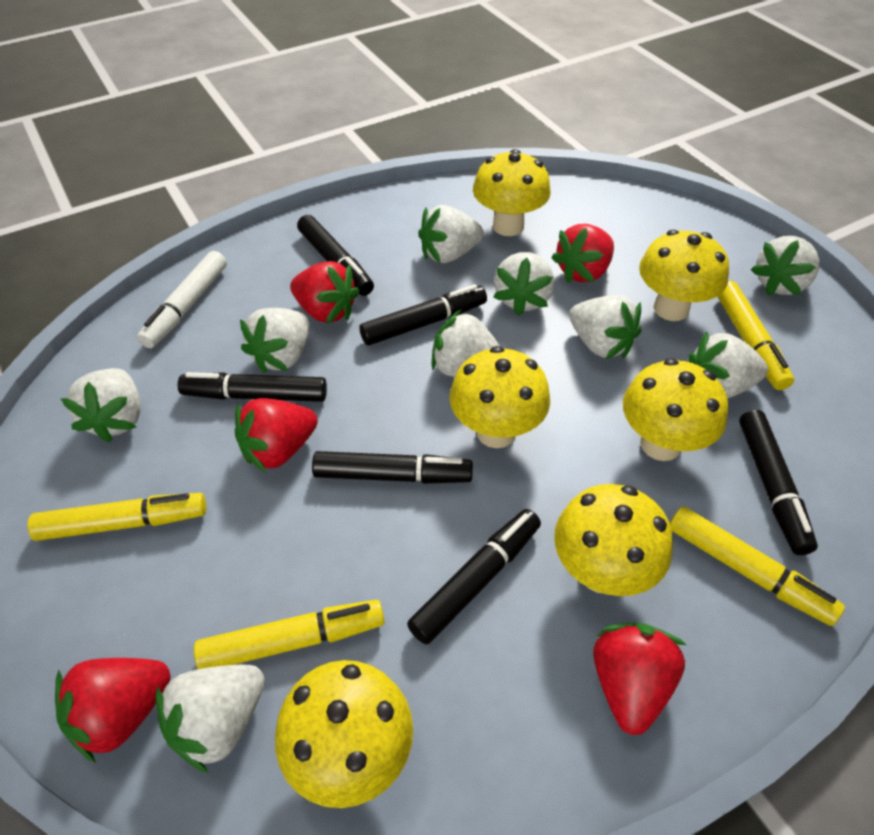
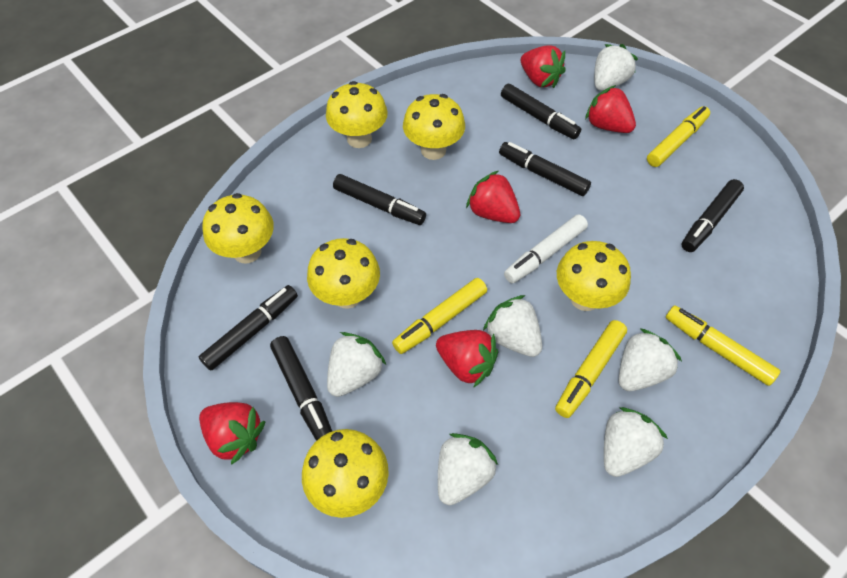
white strawberry: [61,368,141,443] [156,665,265,773] [240,308,309,373] [418,205,484,263] [431,309,501,377] [493,252,554,316] [569,295,641,359] [688,331,768,399] [751,236,819,296] = 9 -> [327,332,386,397] [438,433,498,505] [483,295,542,357] [594,44,638,91] [604,407,668,477] [619,329,682,391] = 6

